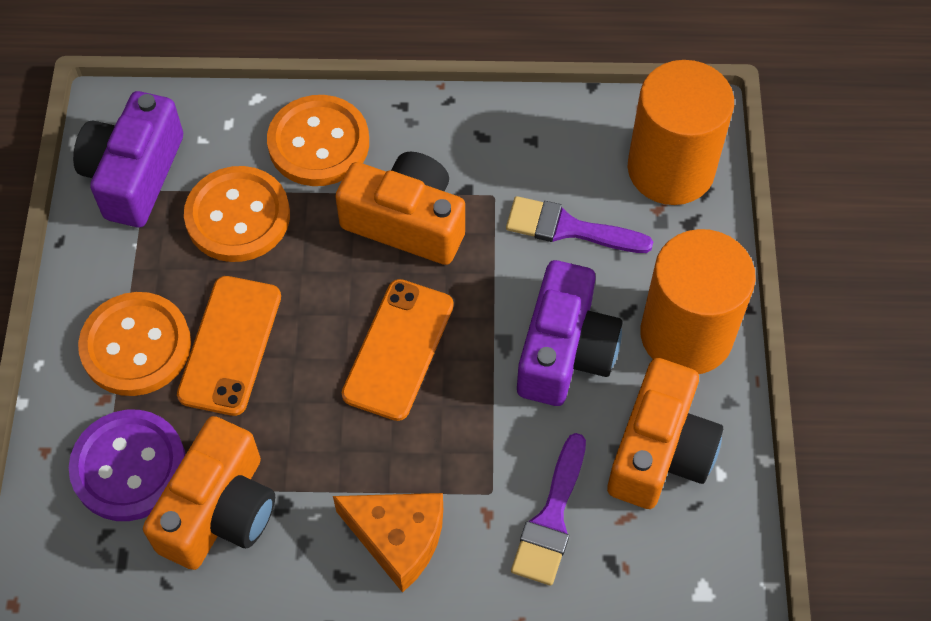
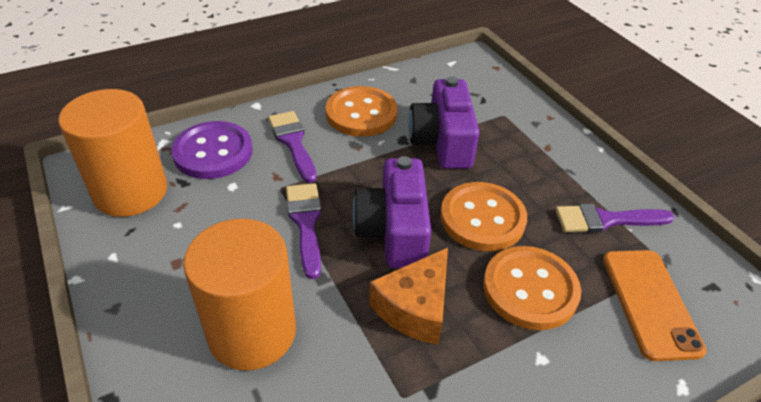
orange camera: [143,416,275,570] [335,152,465,265] [607,358,723,509] = 3 -> none = 0
orange phone: [177,276,281,416] [342,279,454,421] = 2 -> [603,250,707,361] = 1
purple brush: [506,196,653,253] [511,433,586,586] = 2 -> [268,111,317,183] [286,183,322,279] [555,204,674,233] = 3

